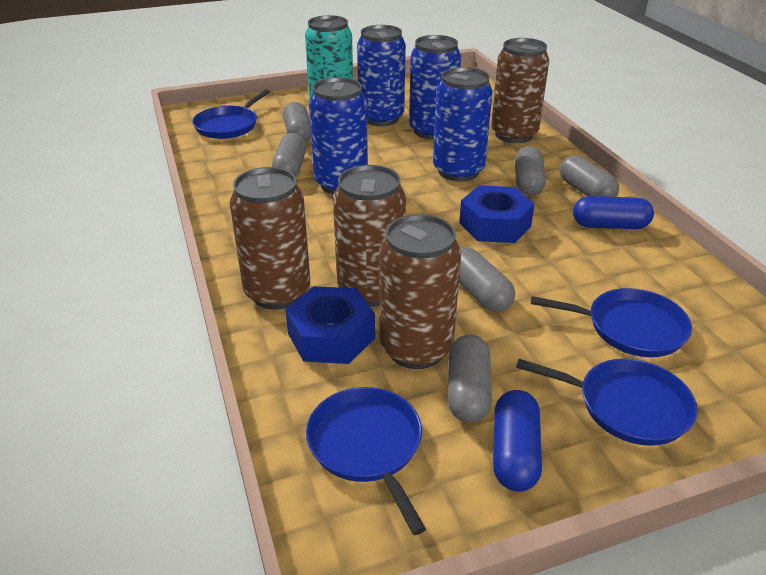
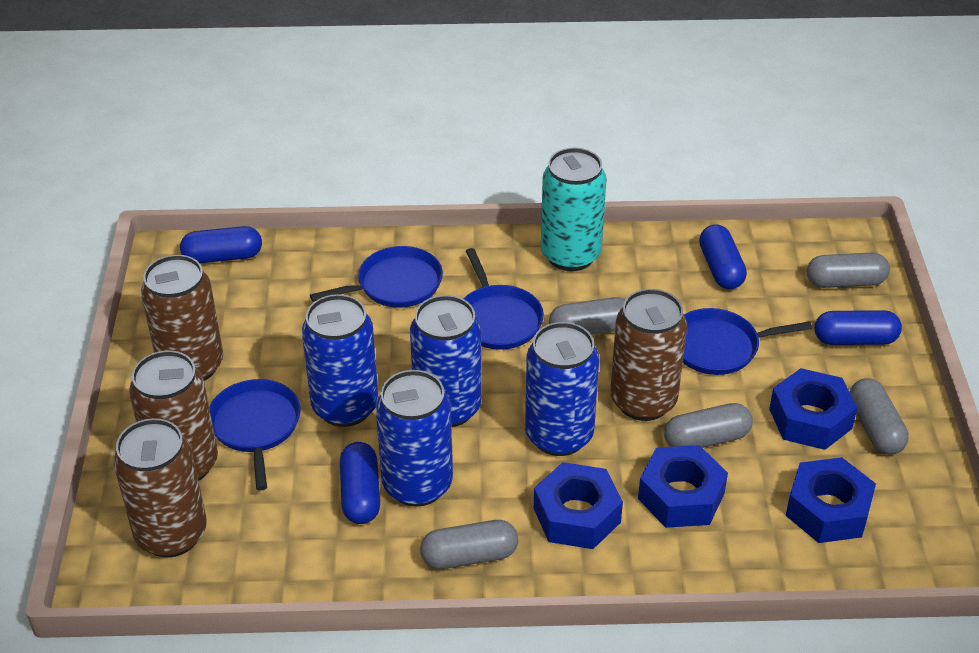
blue capsule: [493,390,542,492] [573,196,654,229] = 2 -> [180,226,262,263] [340,442,380,524] [699,224,747,289] [814,310,902,345] = 4
blue nut: [285,286,375,364] [459,185,535,243] = 2 -> [534,462,623,549] [638,445,728,528] [769,368,857,450] [785,457,876,543] = 4
grey capsule: [272,133,306,177] [283,102,311,142] [448,335,492,423] [459,247,515,312] [515,146,546,196] [560,155,619,197] = 6 -> [420,520,518,569] [549,297,625,335] [664,403,753,448] [807,253,890,288] [850,378,909,455] = 5

